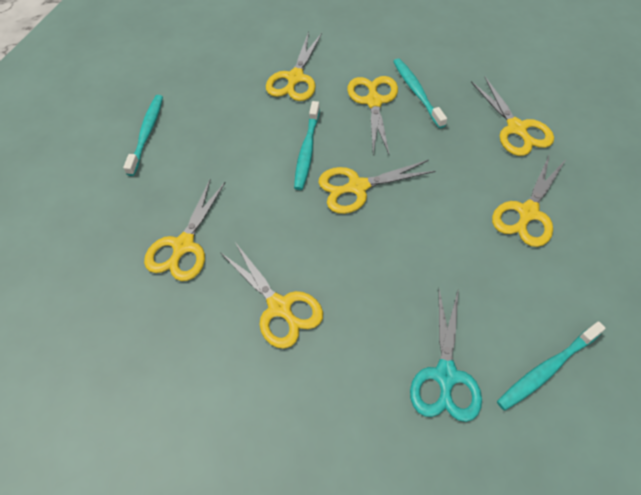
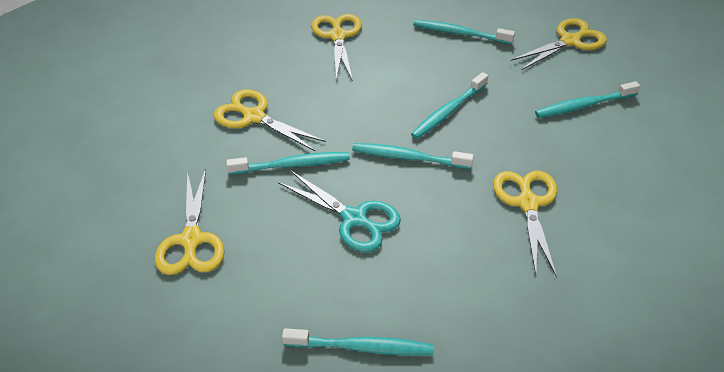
turquoise toothbrush: [123,95,163,176] [294,101,320,190] [393,58,447,128] [497,321,606,411] = 4 -> [226,152,350,175] [282,328,434,356] [352,143,474,169] [411,72,488,139] [413,20,515,44] [535,81,640,118] = 6
yellow scissors: [144,179,226,281] [220,242,323,349] [266,32,322,101] [318,160,436,214] [347,76,398,154] [471,76,554,156] [492,154,566,247] = 7 -> [155,169,225,275] [214,89,326,151] [311,14,362,81] [493,171,557,277] [511,18,607,70] = 5

